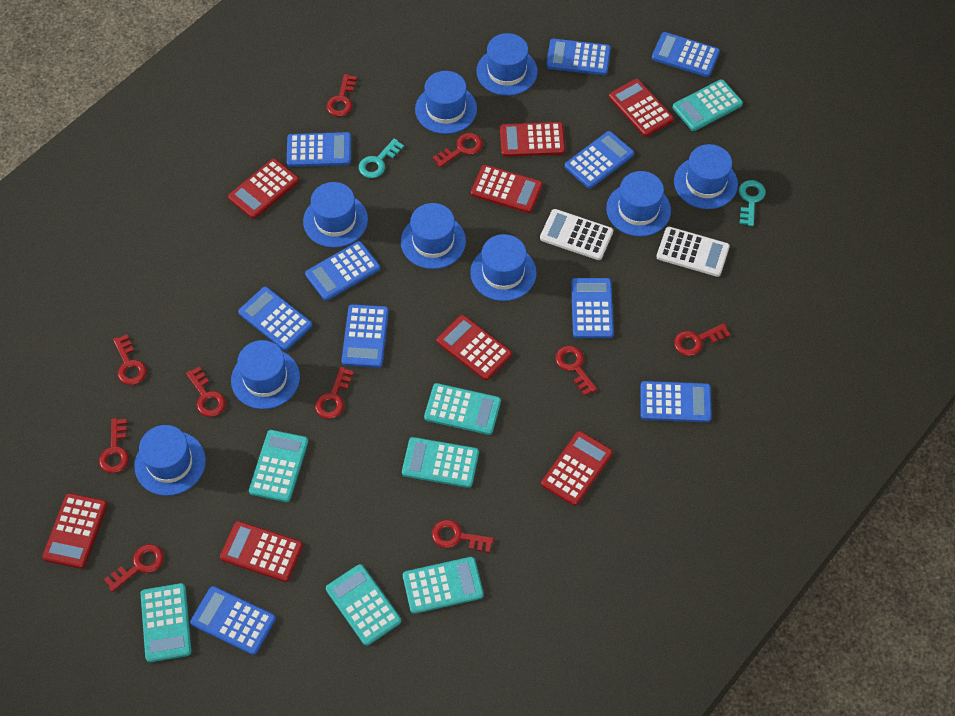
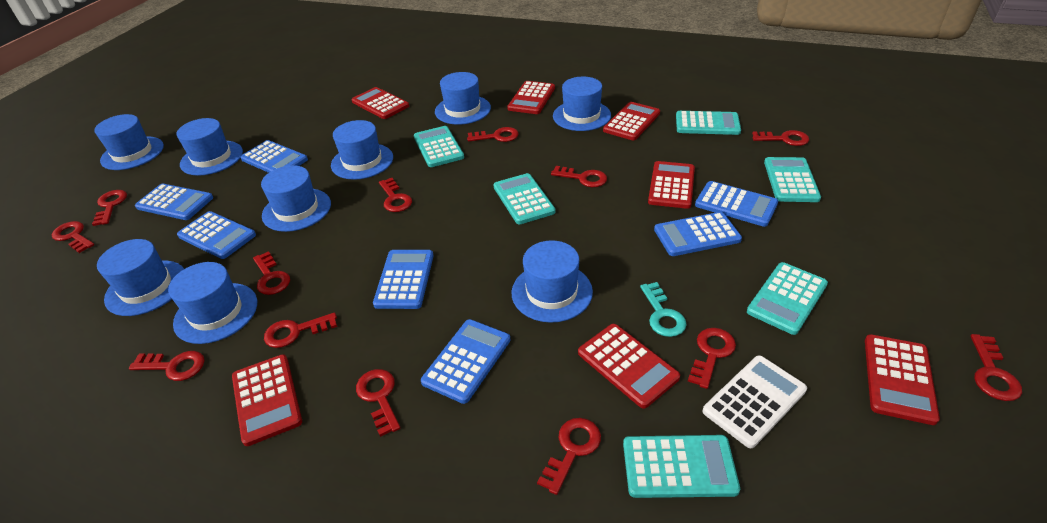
blue calculator: [190,586,276,655] [238,287,313,351] [287,132,351,167] [305,241,380,301] [342,304,389,368] [546,39,611,75] [565,131,634,189] [571,278,614,338] [640,381,712,422] [652,32,720,77] = 10 -> [135,183,213,220] [177,211,256,259] [240,140,308,173] [373,250,434,309] [421,319,511,404] [654,212,742,256] [695,181,778,227] = 7
red calculator: [42,493,107,569] [220,521,303,582] [228,159,299,219] [437,315,512,380] [471,165,543,213] [500,122,565,157] [541,431,613,506] [609,79,674,137] = 8 -> [232,354,302,446] [352,87,409,119] [507,81,555,114] [578,324,680,409] [603,102,660,140] [648,161,695,209] [865,334,940,425] = 7
red key: [99,418,129,473] [104,544,164,592] [113,334,147,385] [186,367,226,417] [315,367,354,419] [326,74,357,117] [432,520,494,553] [433,133,483,167] [555,346,597,396] [674,323,730,356] = 10 -> [52,221,95,253] [92,190,127,226] [129,351,205,381] [253,251,290,295] [264,312,337,348] [356,369,400,437] [379,178,412,212] [467,127,518,142] [537,418,601,495] [551,166,607,187] [688,328,736,389] [752,130,809,146] [971,334,1022,401] = 13
turquoise calculator: [141,583,192,662] [249,430,308,502] [326,564,401,646] [402,437,479,488] [403,557,484,614] [424,383,501,435] [673,79,743,131] = 7 -> [414,126,464,167] [493,173,555,224] [623,435,740,498] [676,111,741,135] [747,262,828,335] [764,157,821,202] = 6
turquoise key: [359,138,404,178] [739,180,766,226] = 2 -> [640,282,687,337] = 1
white calculator: [540,209,613,260] [656,227,730,277] = 2 -> [703,355,807,448] = 1

